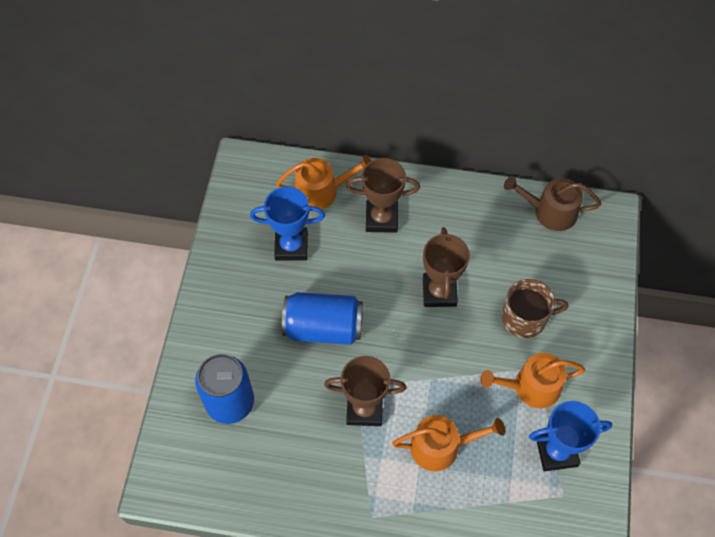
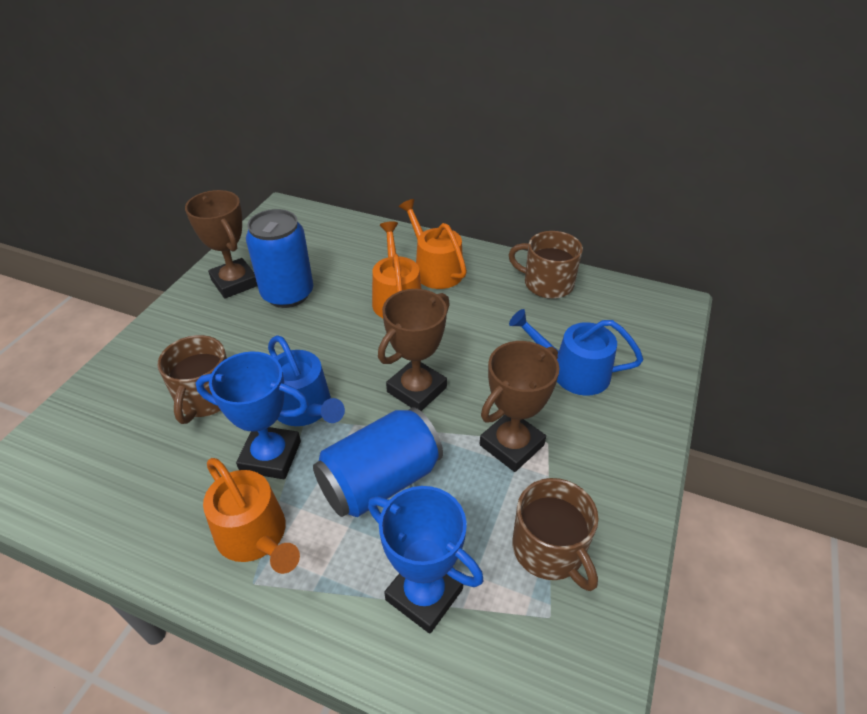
blue watering can: none = 0 -> [268,335,345,426] [509,309,643,396] = 2
brown mug: [502,279,568,338] = 1 -> [158,335,227,424] [508,231,583,299] [513,478,599,591] = 3
brown watering can: [504,176,601,231] = 1 -> none = 0

